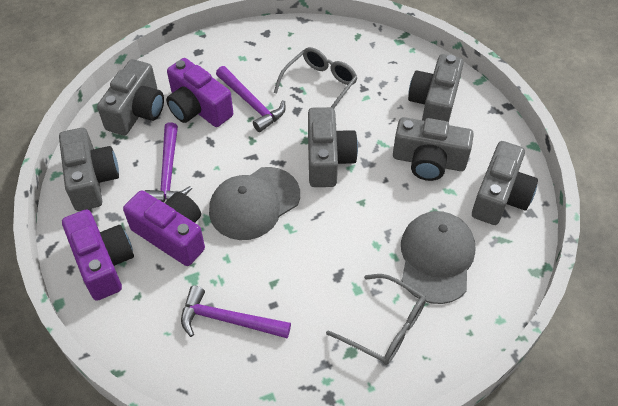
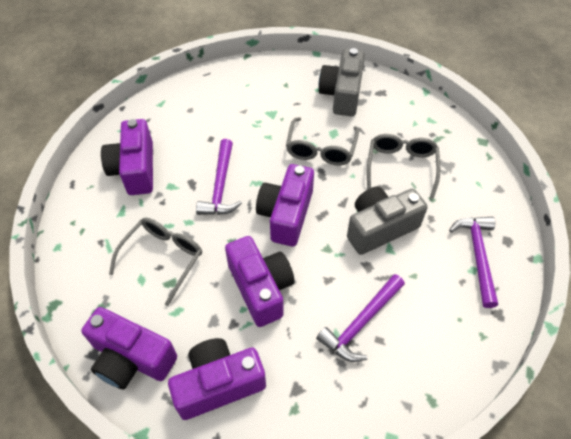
grey camera: [59,128,119,211] [97,59,164,135] [308,107,358,187] [393,117,474,181] [408,54,464,122] [472,141,538,225] = 6 -> [319,48,365,116] [347,187,428,255] = 2
grey cap: [209,167,300,240] [401,211,476,304] = 2 -> none = 0
grey glasses: [274,47,357,108] [326,274,426,365] = 2 -> [109,218,202,306] [286,117,359,166] [367,134,440,199] = 3
purple camera: [62,209,134,301] [123,190,205,266] [166,58,233,127] = 3 -> [81,307,177,390] [101,119,153,195] [168,338,266,420] [225,236,295,327] [256,164,314,246] = 5

